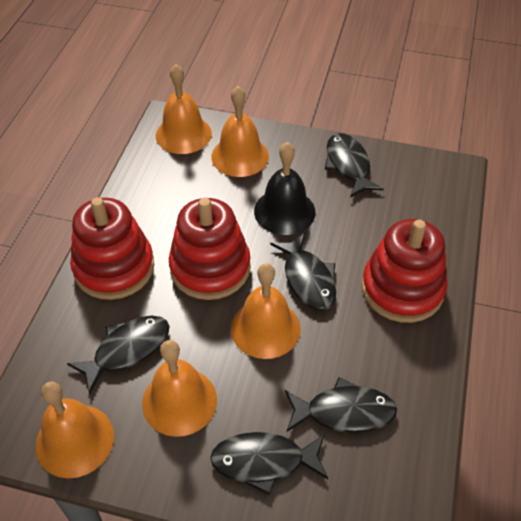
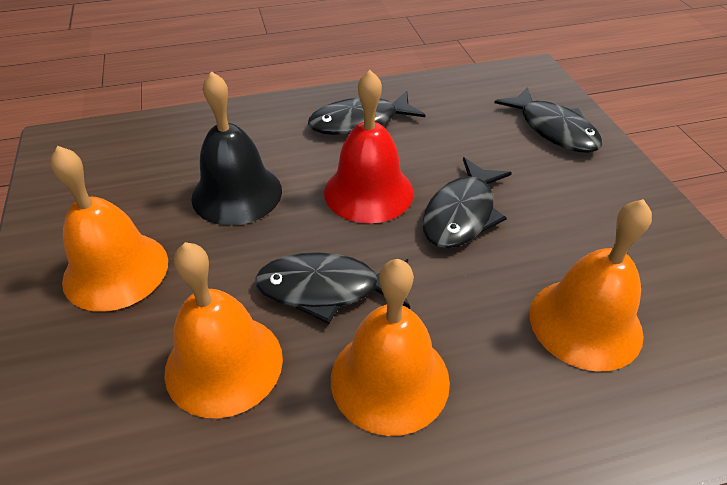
black fish: [67,316,169,395] [210,432,328,495] [270,233,336,310] [285,377,397,433] [325,133,384,198] = 5 -> [255,252,410,324] [308,91,426,135] [422,157,512,249] [494,87,602,153] = 4
orange bell: [36,381,114,478] [142,340,217,437] [156,64,212,154] [211,86,269,177] [231,263,301,359] = 5 -> [50,146,168,312] [164,242,283,418] [331,259,450,436] [530,199,652,372] = 4
red bell: none = 0 -> [324,70,414,223] = 1
red stacking toy: [70,197,154,300] [169,198,251,300] [362,219,448,323] = 3 -> none = 0

